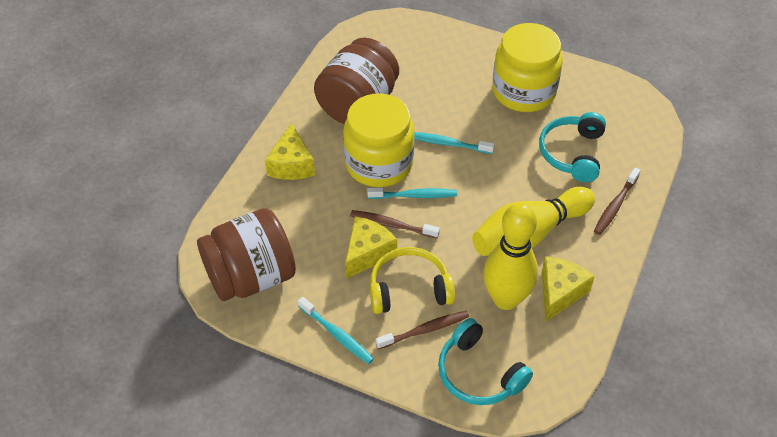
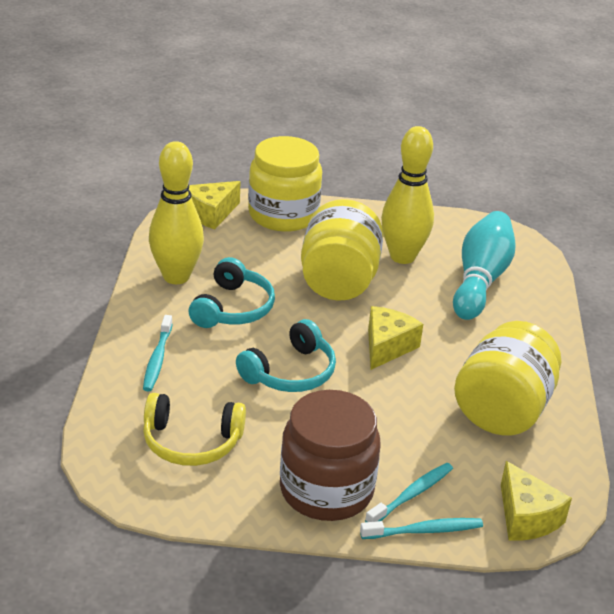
brown jar: [197,208,296,301] [314,37,399,124] = 2 -> [280,390,381,521] = 1
brown toothbrush: [350,210,440,238] [375,311,469,350] [594,167,641,235] = 3 -> none = 0
turquoise bowling pin: none = 0 -> [453,211,516,320] = 1
yellow jar: [343,93,415,187] [492,23,563,112] = 2 -> [248,136,322,232] [301,199,383,301] [454,321,561,436] = 3

